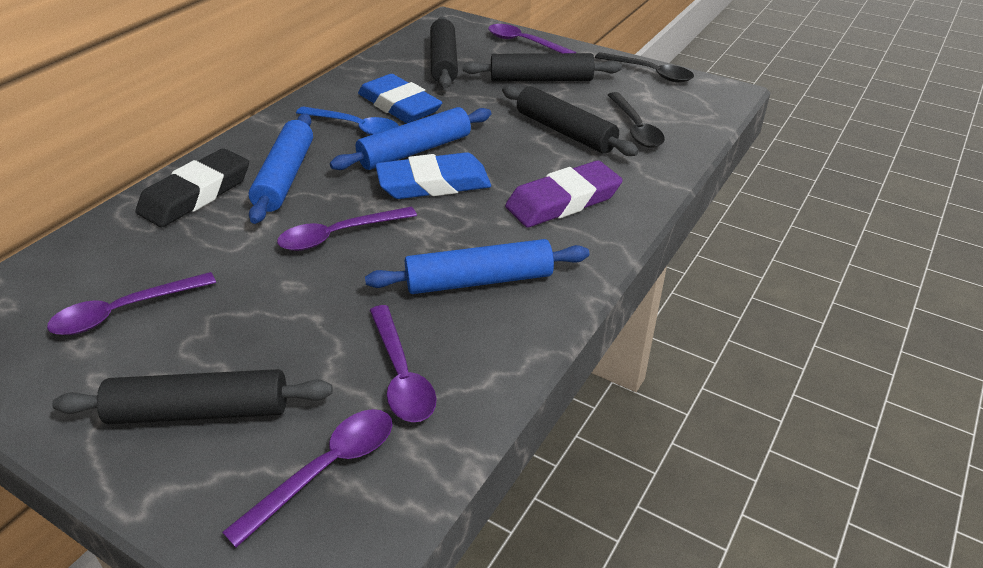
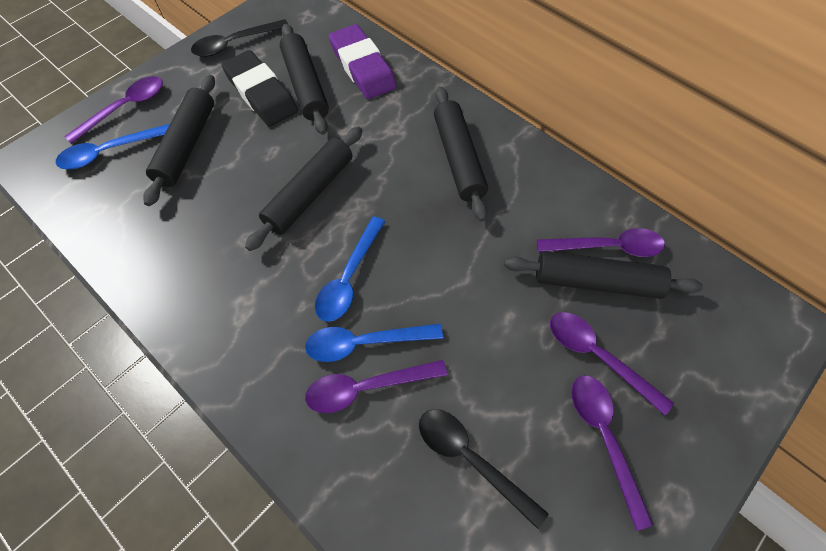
black rolling pin: [52,369,333,424] [430,17,458,88] [462,53,622,81] [502,85,639,156] = 4 -> [143,75,215,206] [245,126,362,251] [280,24,329,135] [434,87,488,222] [504,251,703,299] = 5
blue eraser: [358,74,442,123] [375,152,491,199] = 2 -> none = 0
blue rolling pin: [249,114,313,224] [330,107,491,170] [365,239,589,294] = 3 -> none = 0
blue spoon: [296,106,399,135] = 1 -> [56,124,170,169] [305,324,443,362] [315,216,386,322] = 3

